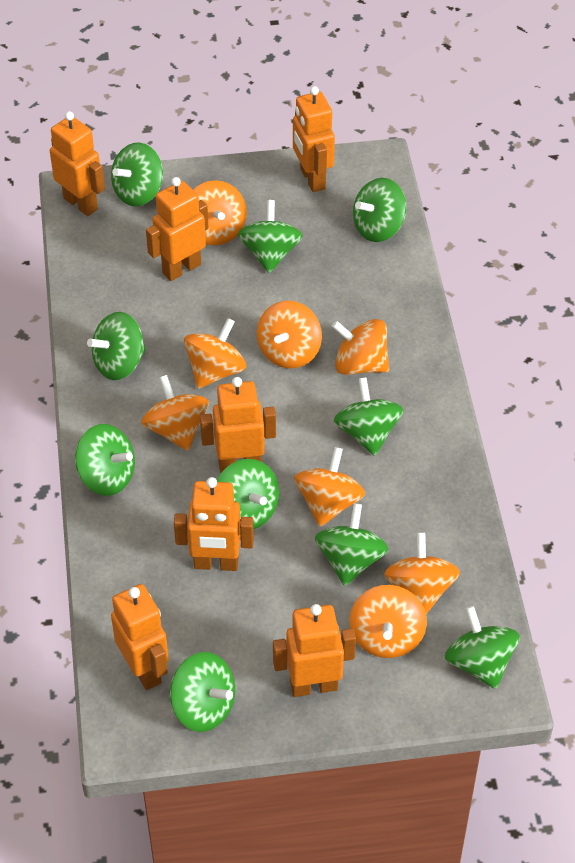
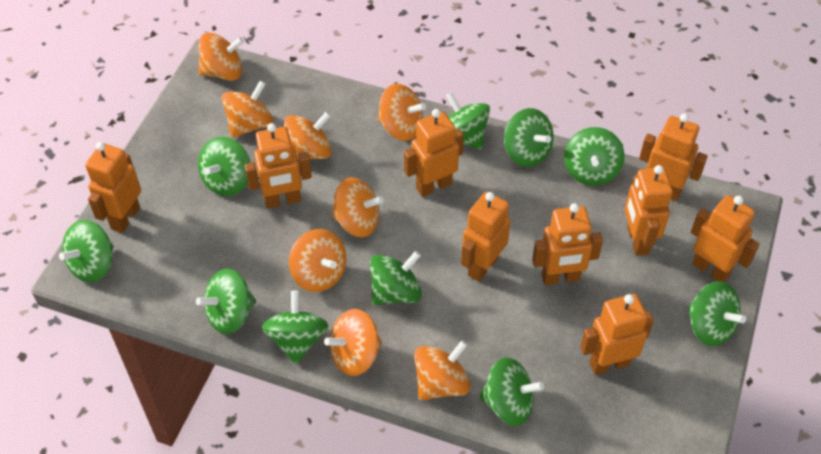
orange robot: [50,111,105,216] [111,584,169,690] [146,177,209,281] [174,477,254,571] [200,377,276,473] [273,604,356,697] [293,86,335,192] = 7 -> [85,142,141,233] [245,123,312,208] [404,109,464,197] [461,191,511,282] [532,203,603,285] [580,294,654,375] [625,165,673,256] [639,113,708,201] [691,195,760,282] = 9

